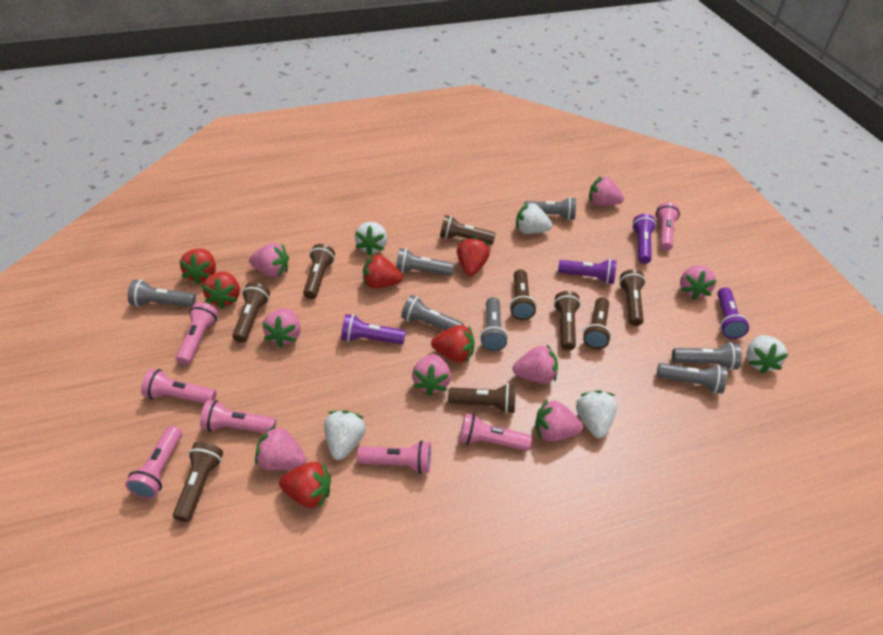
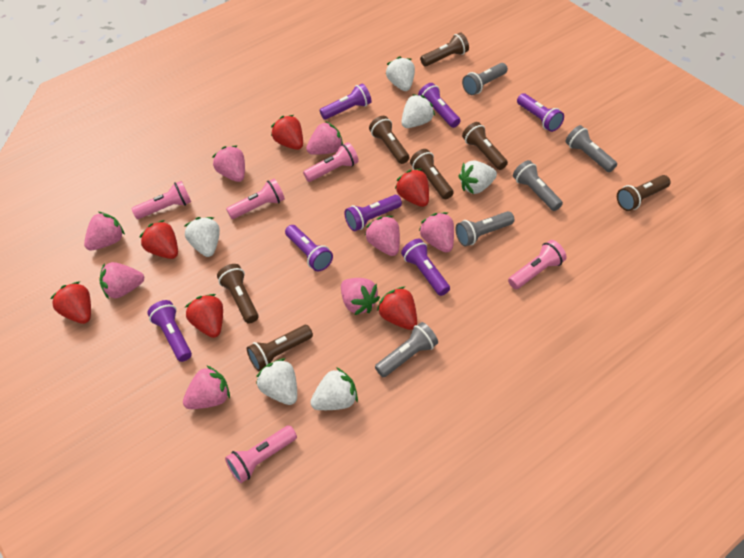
brown flashlight: [173,442,223,522] [232,282,270,343] [303,244,335,299] [440,215,496,245] [448,383,516,414] [510,269,536,320] [554,291,581,350] [583,297,611,349] [619,269,646,326] = 9 -> [217,264,259,323] [247,325,313,371] [369,116,409,164] [410,149,454,199] [420,33,469,66] [462,122,508,170] [617,175,671,211] = 7
grey flashlight: [128,280,196,307] [396,248,454,276] [401,295,464,330] [480,297,508,351] [524,197,576,220] [657,363,727,394] [672,342,742,370] = 7 -> [375,322,438,377] [456,211,514,246] [462,63,508,95] [513,160,563,211] [566,125,617,172] = 5
pink flashlight: [125,426,182,499] [141,369,217,404] [176,302,218,365] [200,400,276,433] [357,441,431,474] [459,413,532,451] [655,202,680,251] = 7 -> [131,181,191,219] [225,425,297,483] [226,179,285,219] [303,142,359,182] [508,240,567,289] = 5
purple flashlight: [341,314,406,345] [558,259,617,284] [632,214,657,264] [717,287,749,339] = 4 -> [147,300,192,362] [285,225,333,271] [320,83,372,120] [344,195,402,231] [401,239,450,296] [418,83,461,128] [517,93,564,132] = 7
white strawberry: [324,410,366,460] [355,222,387,256] [516,203,552,234] [576,390,617,438] [746,335,789,374] = 5 -> [184,217,220,257] [256,358,297,405] [310,367,358,410] [386,56,415,91] [401,94,435,128] [459,160,497,194] = 6

